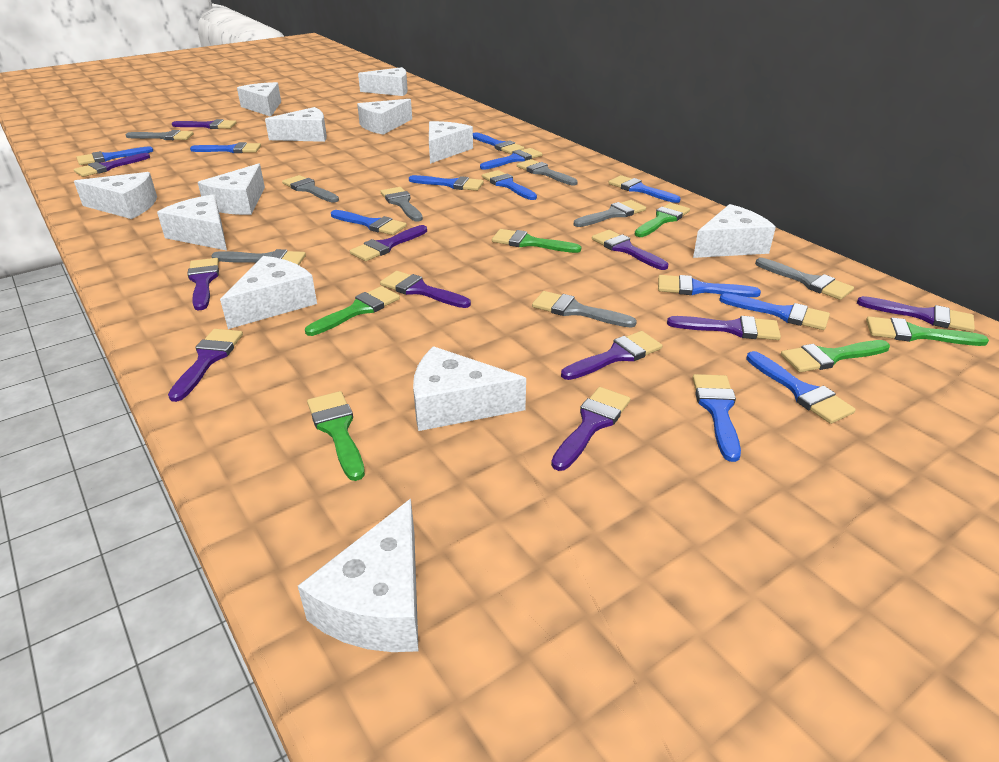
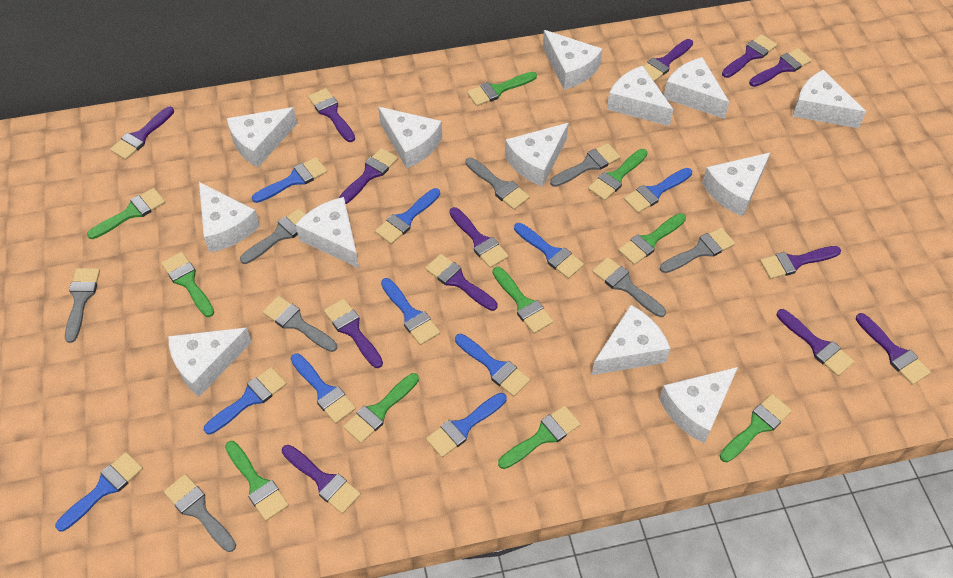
blue brush: [77,146,153,165] [190,142,261,153] [331,210,407,235] [409,175,484,191] [473,132,524,154] [480,148,542,170] [482,170,537,200] [609,175,681,203] [658,275,761,297] [693,374,741,462] [719,293,830,330] [746,351,856,424] = 12 -> [55,452,143,532] [204,367,287,435] [252,157,327,203] [291,353,356,423] [375,188,440,244] [381,278,440,345] [426,393,506,458] [455,334,530,397] [514,223,584,279] [624,168,692,213] = 10
green brush: [305,286,400,336] [307,391,365,481] [492,229,581,253] [634,203,690,237] [781,340,890,372] [866,316,989,346] = 6 -> [87,188,165,239] [161,252,214,317] [225,441,289,521] [343,373,419,443] [467,72,537,106] [493,267,553,333] [498,406,581,469] [588,149,647,201] [618,213,686,265] [720,394,792,462] = 10
purple brush: [73,153,150,177] [168,329,243,402] [172,119,236,129] [187,258,219,311] [350,225,427,261] [380,271,471,308] [551,387,630,471] [561,331,662,380] [592,230,668,270] [667,316,781,340] [857,296,975,332] = 11 -> [110,107,174,160] [282,445,361,514] [308,88,355,142] [324,299,383,368] [339,148,398,204] [425,254,498,311] [449,207,509,268] [643,39,693,82] [722,34,777,78] [749,48,812,87] [760,246,841,279] [777,309,854,376] [856,313,931,385] = 13
white cheese: [74,172,157,219] [157,194,227,251] [198,163,265,215] [220,256,317,329] [237,82,281,117] [265,107,327,142] [298,499,418,652] [357,99,412,135] [358,67,408,96] [413,346,526,431] [429,121,473,164] [693,204,776,258] = 12 -> [168,328,252,397] [199,182,260,252] [227,107,297,167] [295,197,359,268] [378,107,442,169] [505,123,569,186] [543,30,602,90] [592,305,671,375] [607,66,674,126] [659,367,738,444] [664,57,729,119] [702,153,770,217] [792,70,866,128] = 13

